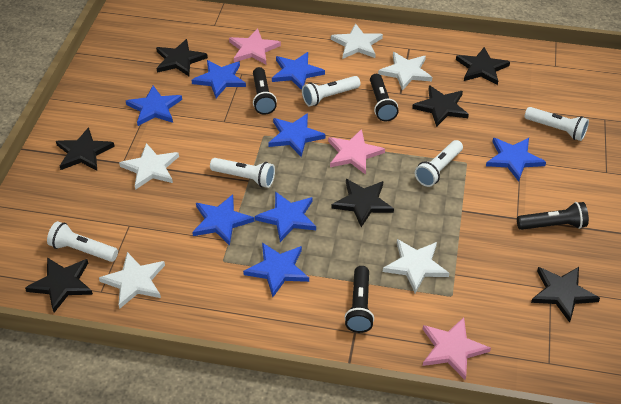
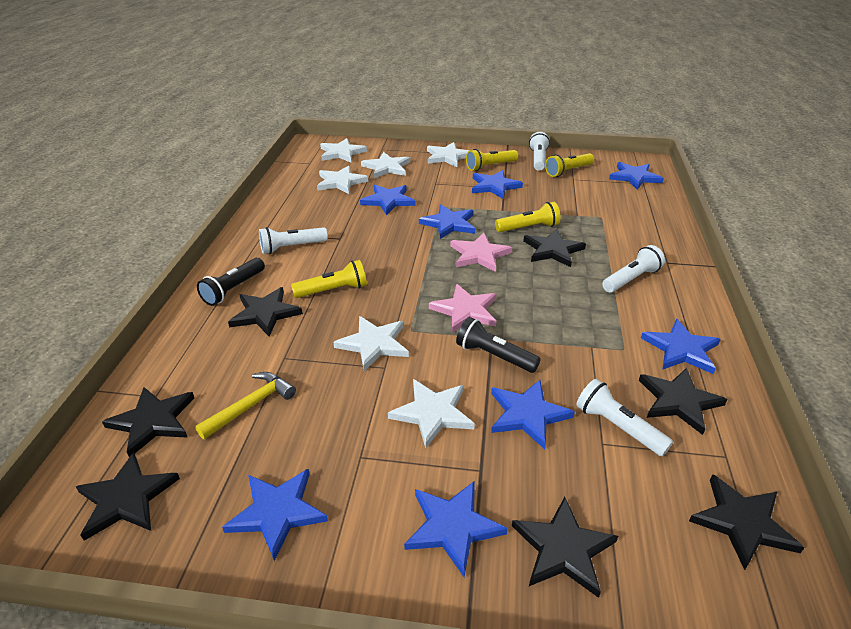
black flashlight: [253,67,277,115] [344,266,374,333] [370,74,399,121] [517,202,589,230] = 4 -> [197,258,265,306] [456,317,541,373] = 2
pink star: [229,28,281,64] [328,129,385,175] [423,317,491,380] = 3 -> [429,284,497,333] [450,233,512,272] = 2
white flashlight: [47,221,118,262] [210,158,275,188] [302,76,361,107] [415,140,463,187] [524,107,589,141] = 5 -> [259,227,328,254] [529,132,550,171] [576,379,673,456] [602,245,665,293] = 4
white star: [99,252,165,309] [119,143,179,190] [331,23,383,59] [378,52,432,91] [383,239,449,293] = 5 -> [317,166,368,194] [320,138,367,162] [333,316,409,371] [361,152,410,178] [388,379,475,448] [427,142,469,167] = 6
yellow flashlight: none = 0 -> [291,260,367,298] [466,149,518,171] [495,202,561,232] [545,153,594,177] = 4
yellow hammer: none = 0 -> [195,372,296,439] = 1

